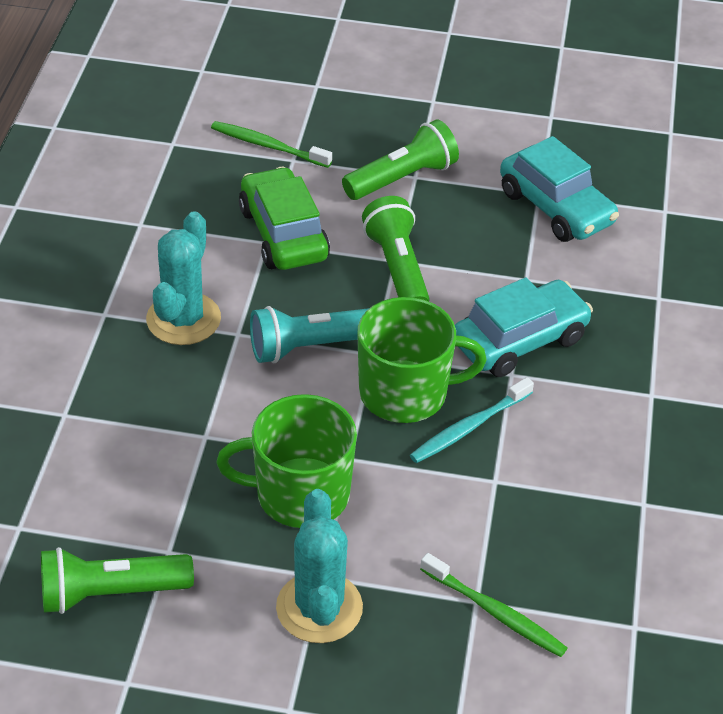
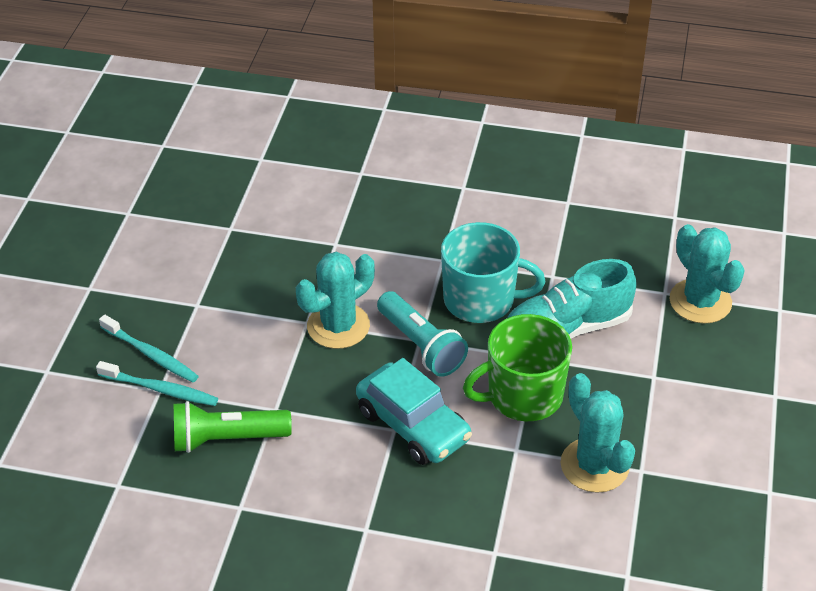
green car: [239,167,330,270] = 1 -> none = 0
green flashlight: [41,547,194,614] [342,119,459,200] [362,196,430,301] = 3 -> [174,401,292,453] = 1
green mug: [216,394,357,528] [357,297,487,423] = 2 -> [463,314,572,421] = 1
green toothbrush: [211,121,332,168] [420,553,567,657] = 2 -> none = 0
turquoise cactus: [146,211,221,345] [276,489,363,643] = 2 -> [296,252,375,349] [561,373,635,493] [670,224,745,324] = 3
turquoise car: [455,277,593,377] [500,136,619,242] = 2 -> [356,358,472,465] = 1
turquoise mug: none = 0 -> [441,222,545,323] = 1
turquoise shoe: none = 0 -> [507,259,637,339] = 1
turquoise toothbrush: [410,377,534,463] = 1 -> [96,361,218,406] [99,315,199,383] = 2

